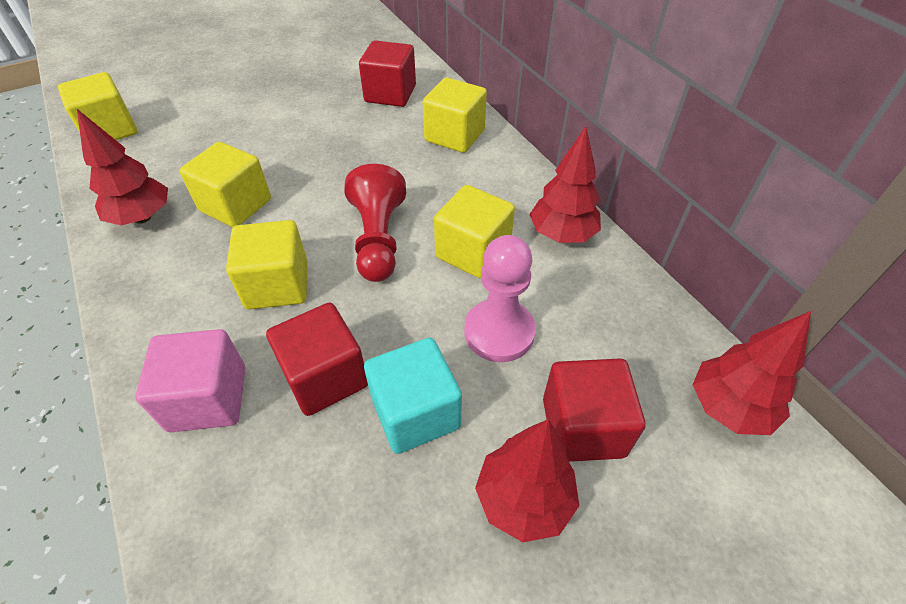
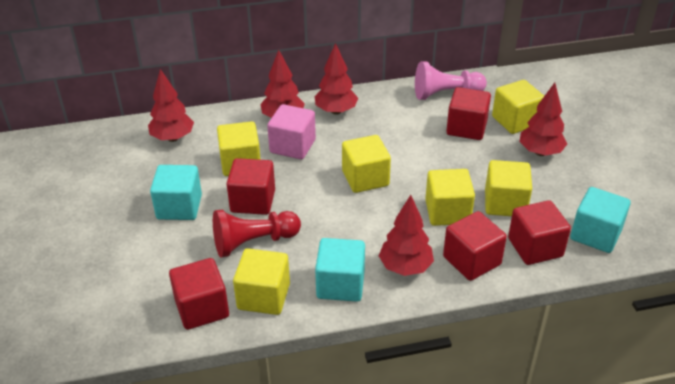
red cube: [266,303,368,416] [359,40,416,107] [543,358,646,462] = 3 -> [169,258,229,330] [226,158,275,215] [443,211,507,281] [446,87,491,140] [508,200,571,265] = 5
red tree: [77,109,168,226] [475,419,579,542] [529,126,601,243] [693,311,811,435] = 4 -> [148,69,194,142] [260,50,305,118] [315,43,358,115] [379,195,434,276] [519,83,567,156] = 5
turquoise cube: [364,338,462,454] = 1 -> [150,165,202,220] [315,238,365,302] [571,187,631,253] = 3
yellow cube: [58,72,137,140] [179,142,271,227] [226,220,307,310] [423,78,487,153] [434,185,515,279] = 5 -> [217,121,261,176] [233,248,290,315] [342,135,391,193] [425,169,475,226] [485,160,532,216] [492,80,544,134] = 6

